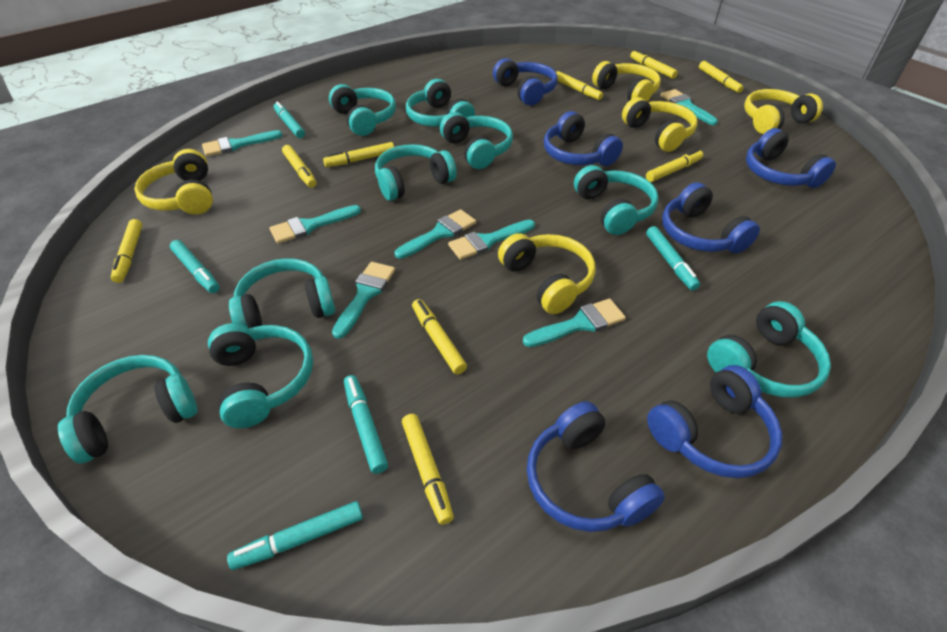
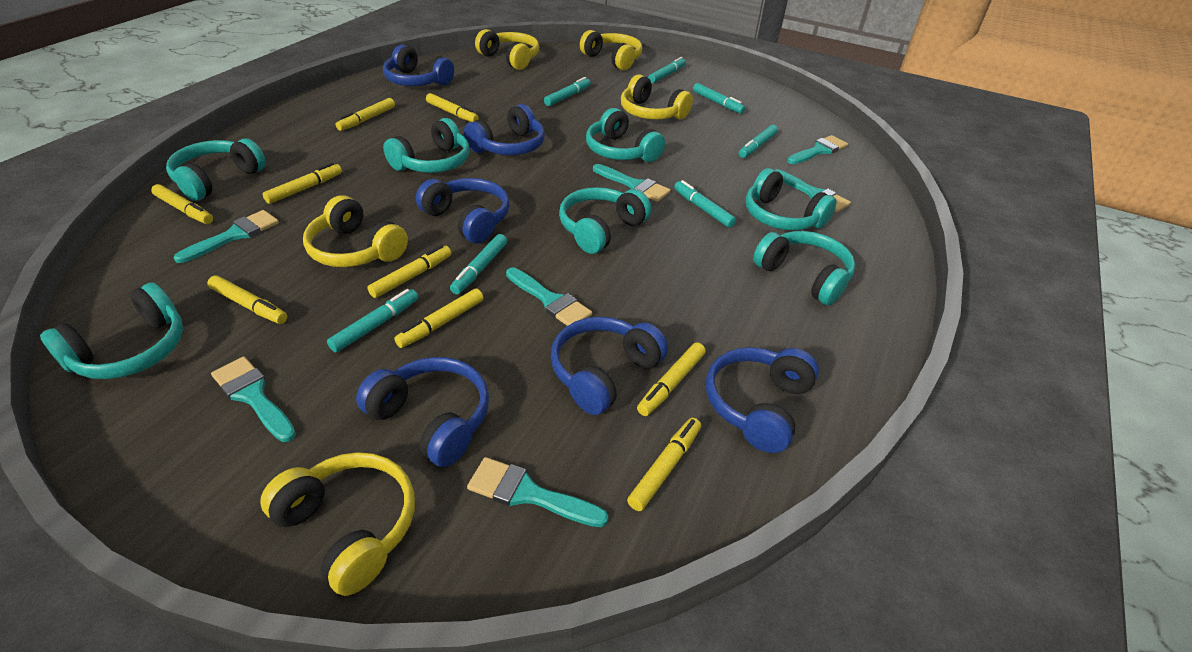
turquoise headphones: [58,355,197,464] [208,323,313,428] [229,258,335,328] [329,84,396,136] [375,144,457,201] [406,79,475,127] [440,112,513,169] [574,165,659,235] [707,301,831,397] = 9 -> [40,282,183,379] [166,138,266,201] [383,118,470,173] [559,187,651,254] [586,108,665,162] [746,168,837,230] [753,231,855,305] = 7
turquoise marker: [170,240,220,293] [227,501,363,570] [274,101,305,138] [344,375,388,474] [646,226,700,290] = 5 -> [327,289,418,352] [450,234,507,294] [544,77,591,106] [648,57,686,83] [674,180,736,228] [693,83,745,114] [739,125,778,158] = 7

